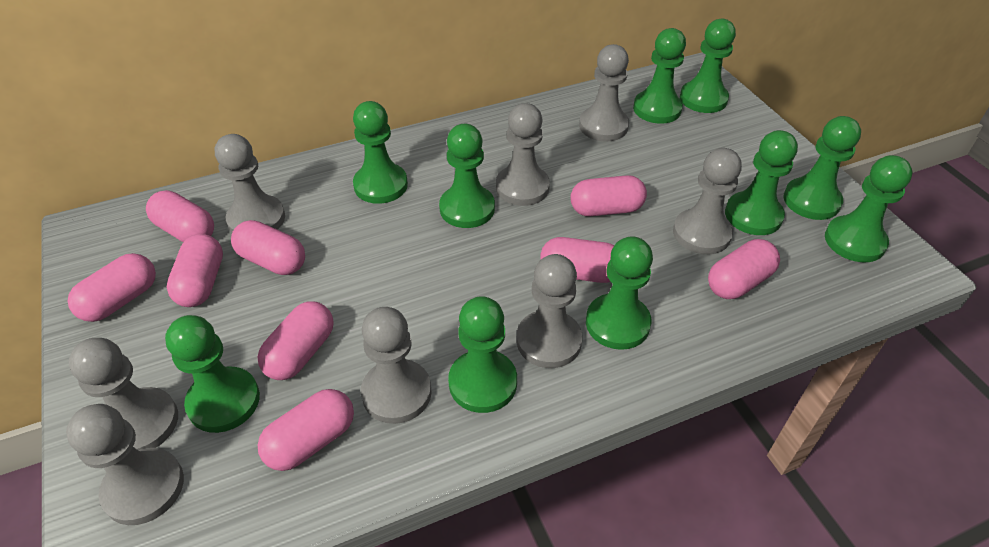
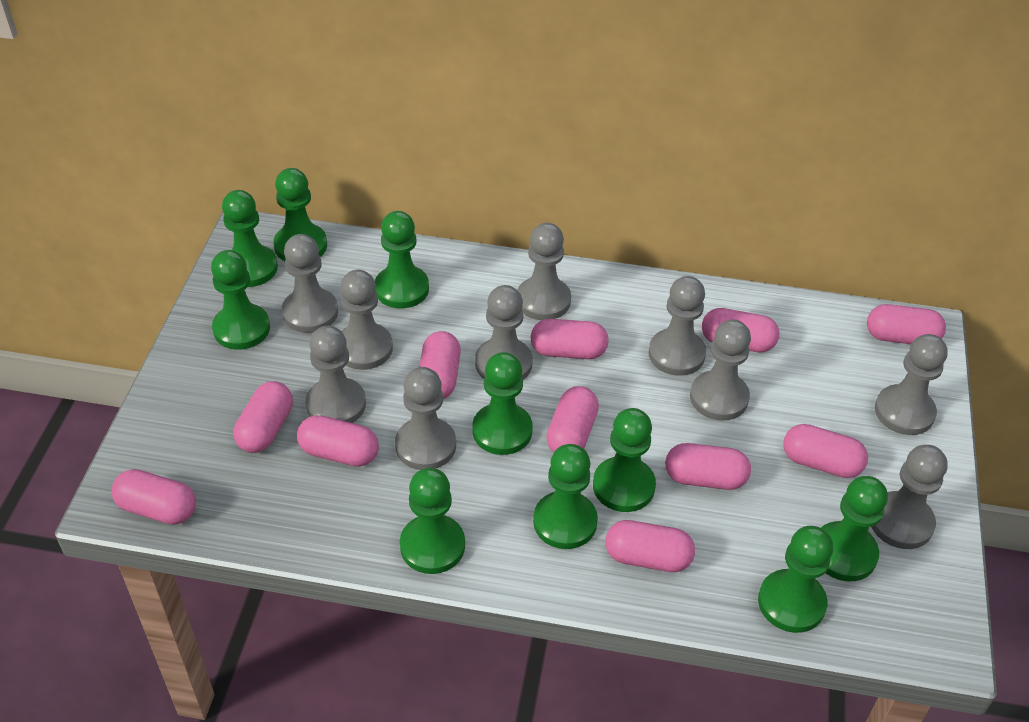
grey pawn: [66,404,184,525] [69,338,178,450] [215,134,285,233] [361,307,432,424] [496,103,550,206] [517,254,583,368] [579,44,629,142] [673,148,742,254] = 8 -> [282,234,338,333] [306,326,366,423] [340,270,393,370] [395,367,456,470] [475,285,533,380] [517,223,571,320] [648,276,706,376] [690,319,751,421] [871,445,947,549] [875,334,948,435] = 10
pink capsule: [68,253,156,322] [146,190,214,242] [167,234,223,307] [231,220,305,275] [257,301,334,380] [258,389,354,471] [540,237,614,283] [570,175,647,217] [708,239,780,299] = 9 -> [111,469,196,525] [234,381,293,453] [297,415,379,467] [419,331,461,399] [531,319,609,359] [546,386,599,453] [605,520,695,572] [665,443,751,490] [702,308,779,353] [783,424,868,478] [867,304,946,344] = 11

